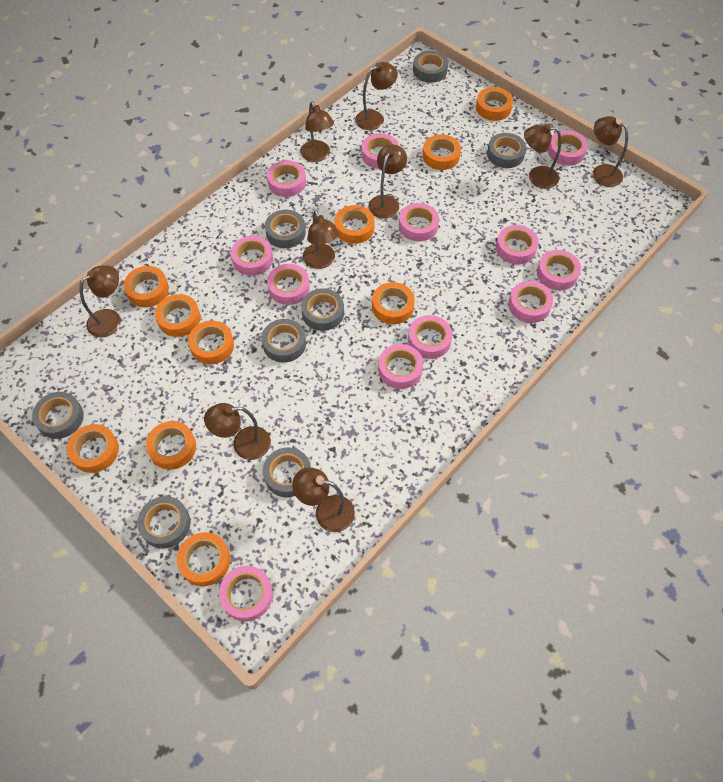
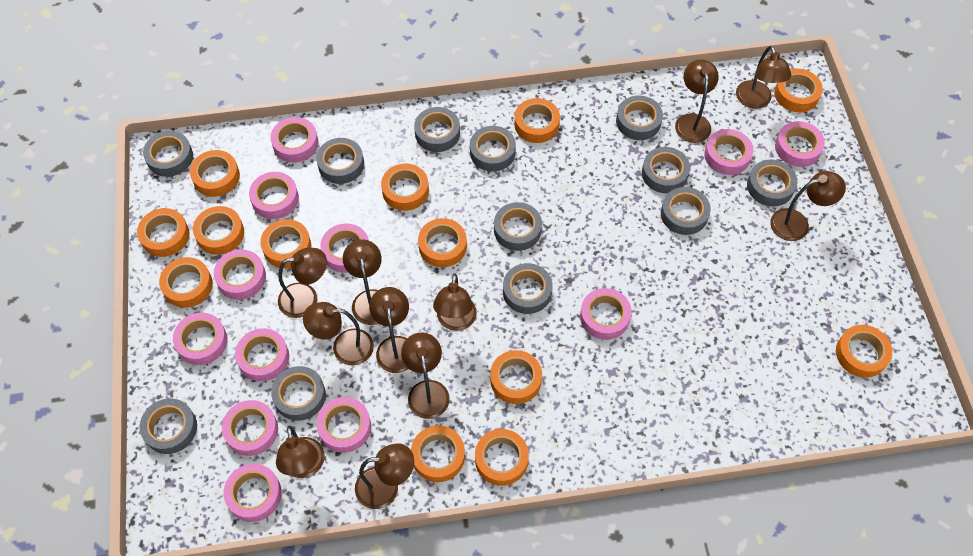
brown lamp: [79,265,121,337] [204,403,271,460] [292,467,355,532] [300,102,334,162] [303,210,339,269] [355,62,398,130] [368,144,407,219] [524,124,561,189] [593,116,628,187] = 9 -> [276,426,325,478] [278,248,327,318] [303,302,374,366] [343,239,382,325] [355,443,414,509] [369,287,409,373] [401,332,450,419] [433,274,477,331] [675,59,719,143] [736,46,791,109] [770,171,846,241] = 11
grey tape: [32,392,84,439] [137,496,190,548] [261,319,306,363] [263,447,311,497] [265,210,306,248] [301,288,344,331] [413,51,448,83] [487,133,526,168] = 8 -> [139,398,197,454] [143,131,193,177] [271,366,326,421] [316,138,364,184] [414,107,460,152] [470,126,516,171] [494,202,542,251] [503,263,553,314] [616,96,663,140] [642,147,690,193] [661,187,711,235] [747,159,797,207] = 12
orange tape: [67,424,119,473] [124,266,169,307] [146,421,196,470] [155,294,201,337] [177,532,230,586] [188,321,234,364] [335,205,375,244] [372,282,415,324] [423,135,461,170] [476,87,513,121] = 10 -> [137,208,190,257] [159,257,213,308] [190,150,240,197] [193,206,244,255] [260,219,311,268] [381,163,429,211] [411,425,465,482] [418,218,467,267] [475,429,529,486] [490,350,542,404] [514,98,560,143] [774,69,823,112] [836,325,892,378] = 13

